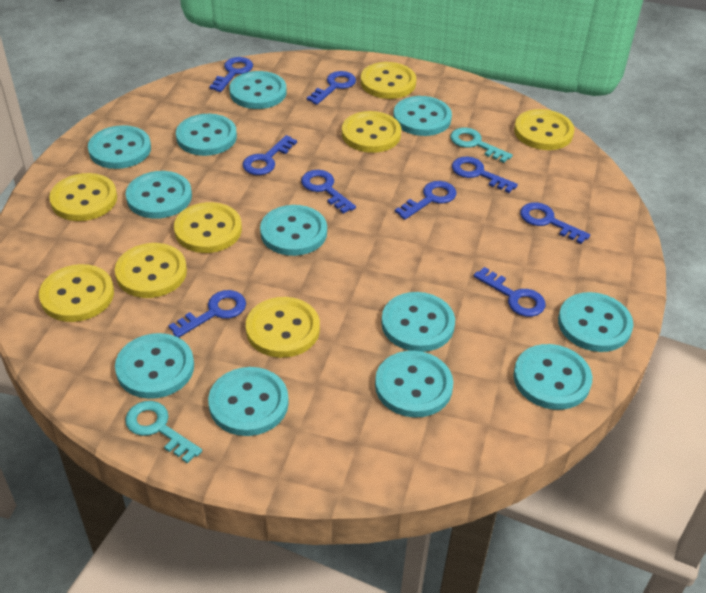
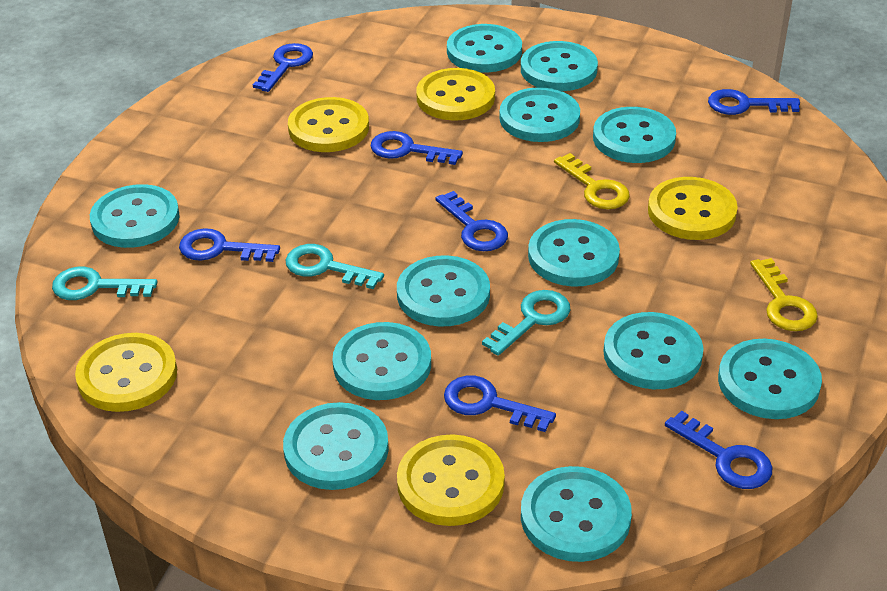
blue key: [169,290,246,338] [209,57,253,92] [243,135,297,175] [301,170,356,214] [307,71,356,105] [395,181,456,220] [452,156,518,193] [473,267,546,317] [520,202,590,244] = 9 -> [179,228,280,262] [253,43,313,92] [370,131,463,165] [435,191,508,251] [444,376,556,432] [665,410,773,489] [708,89,800,115] = 7
turquoise key: [125,401,202,463] [450,128,513,163] = 2 -> [52,267,157,300] [285,244,384,289] [482,290,571,356] = 3
yellow button: [39,264,114,322] [49,173,117,221] [115,243,187,298] [174,202,242,253] [246,297,320,358] [342,111,401,153] [361,62,416,99] [514,109,574,150] = 8 -> [75,333,177,412] [288,97,369,152] [397,434,505,526] [416,68,495,121] [648,177,738,240] = 5
yellow key: none = 0 -> [554,153,630,209] [750,258,818,331] = 2

